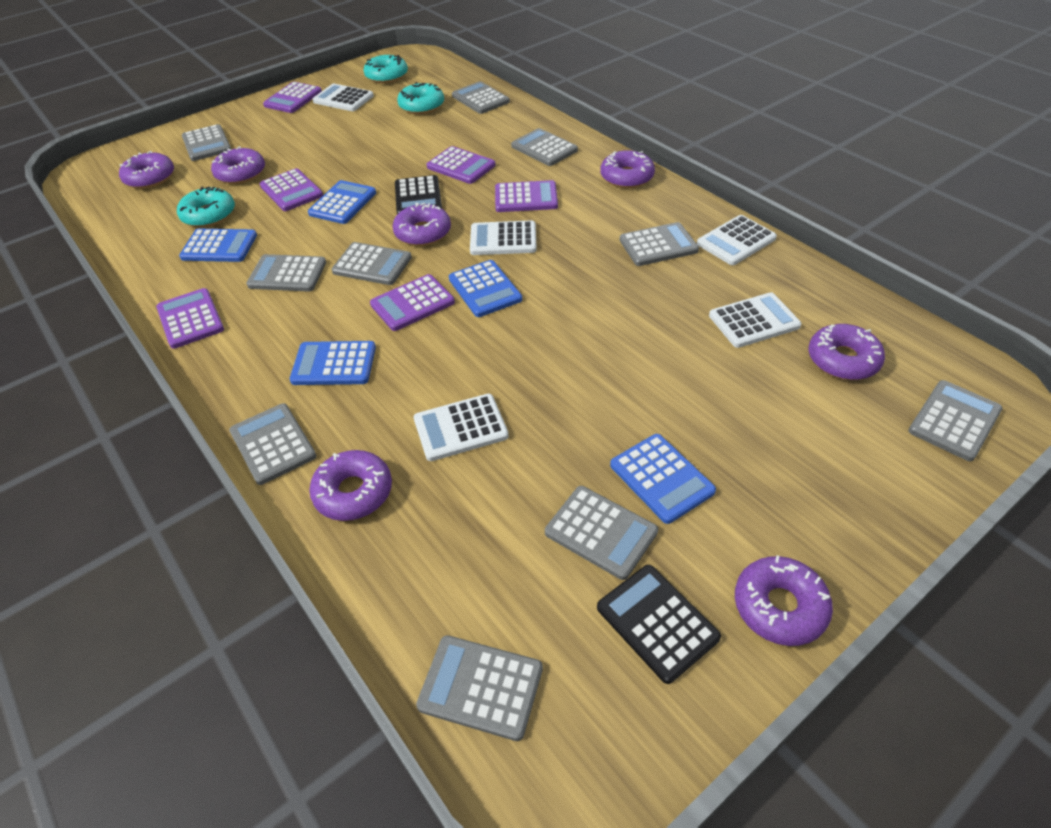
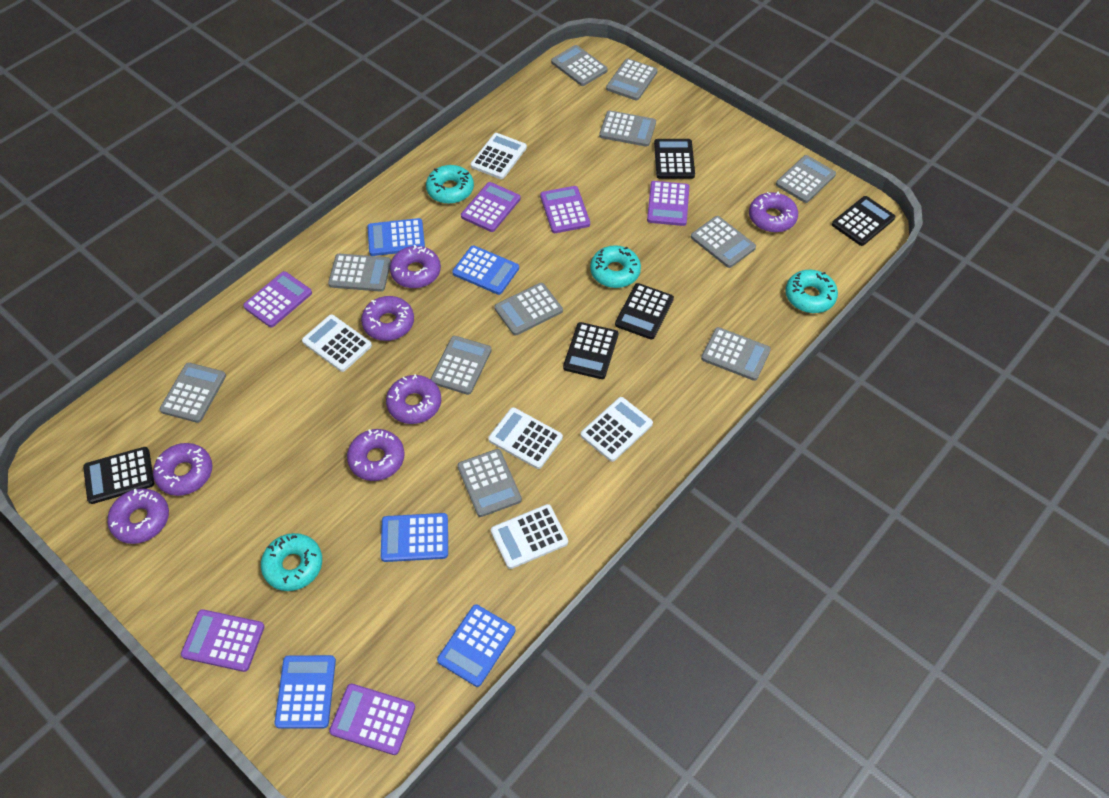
black calculator: [395,175,442,214] [597,565,721,684] = 2 -> [83,447,154,504] [563,322,618,379] [615,283,674,340] [654,139,695,179] [832,196,895,246] = 5
grey calculator: [182,124,231,161] [229,403,316,485] [246,254,326,292] [332,242,412,285] [416,635,543,741] [452,81,510,114] [511,128,578,166] [545,486,658,580] [620,222,699,266] [908,380,1002,461] = 10 -> [160,363,226,423] [328,254,391,292] [430,336,492,395] [457,449,522,517] [494,283,563,335] [551,45,608,86] [599,110,656,147] [606,58,658,101] [691,216,756,268] [701,327,771,381] [776,155,836,203] = 11
turquoise donut: [177,186,235,227] [363,55,408,83] [397,82,444,114] = 3 -> [261,533,322,591] [426,165,474,204] [590,245,641,288] [785,270,838,313] = 4

